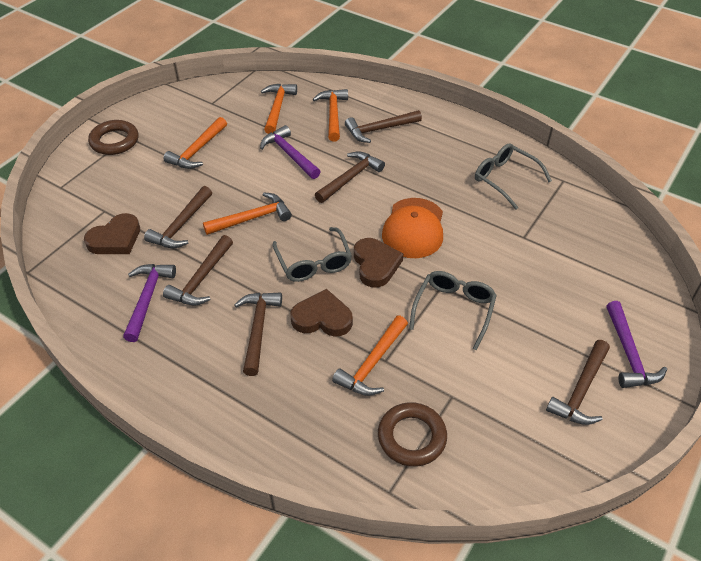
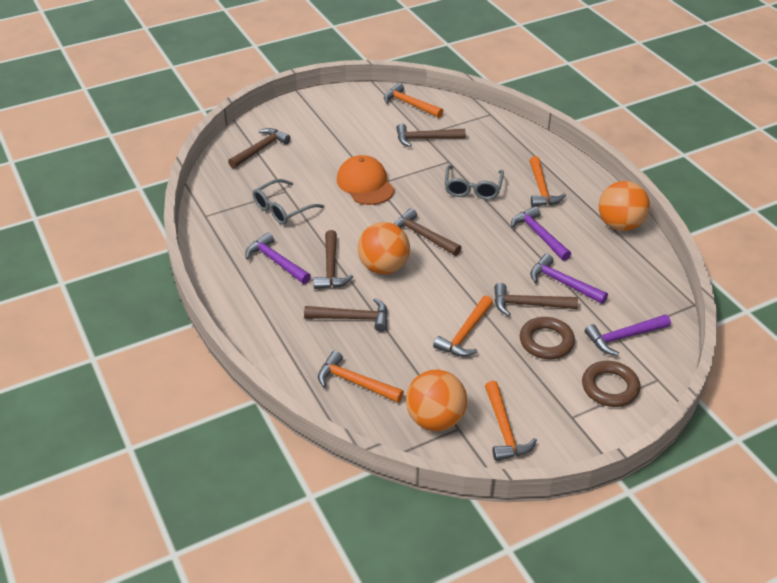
brown heart: [84,213,140,254] [291,289,353,337] [354,238,403,288] = 3 -> none = 0
grey glasses: [273,227,352,282] [409,271,497,350] [475,143,552,210] = 3 -> [253,179,324,225] [445,165,504,200] = 2
orange ball: none = 0 -> [358,222,410,274] [406,370,467,431] [599,181,650,231] = 3
purple hammer: [123,264,176,342] [260,125,321,179] [606,301,667,388] = 3 -> [245,232,311,284] [511,206,571,261] [530,254,608,304] [585,314,671,356] = 4

